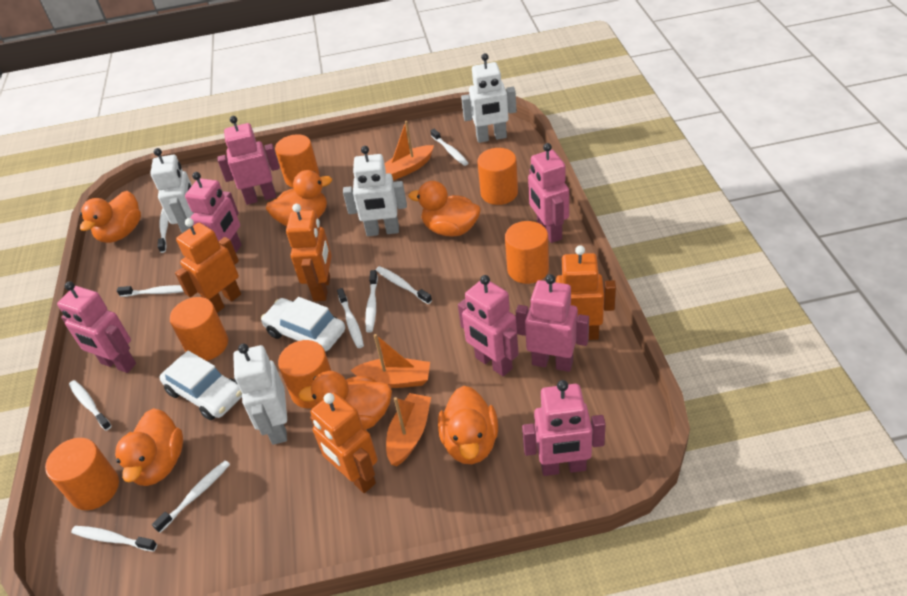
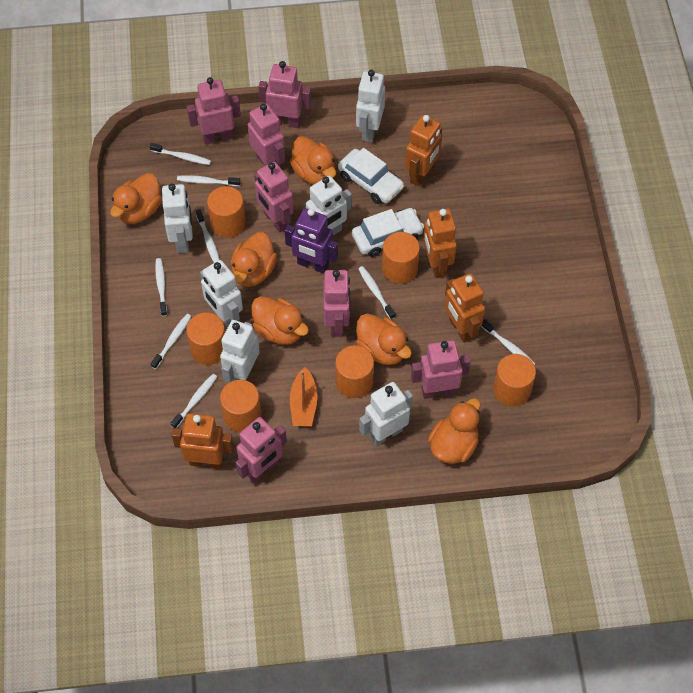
orange boat: [351,334,430,388] [384,121,434,181] [386,393,431,466] = 3 -> [290,367,318,426] = 1
purple robot: none = 0 -> [285,208,338,274] = 1
white robot: [150,148,193,233] [233,343,287,445] [343,146,407,236] [461,53,517,143] = 4 -> [162,184,193,253] [200,260,243,328] [220,320,260,383] [306,176,352,235] [356,70,385,142] [359,382,413,446] = 6
white toothbrush: [69,380,112,431] [71,526,157,552] [117,285,184,297] [152,460,230,533] [158,208,169,253] [337,288,364,348] [365,270,378,333] [376,266,432,304] [430,129,468,166] = 9 -> [150,143,211,165] [151,314,191,369] [155,258,167,316] [171,374,217,428] [177,175,241,186] [196,209,220,263] [358,266,395,319] [481,319,535,365] = 8

